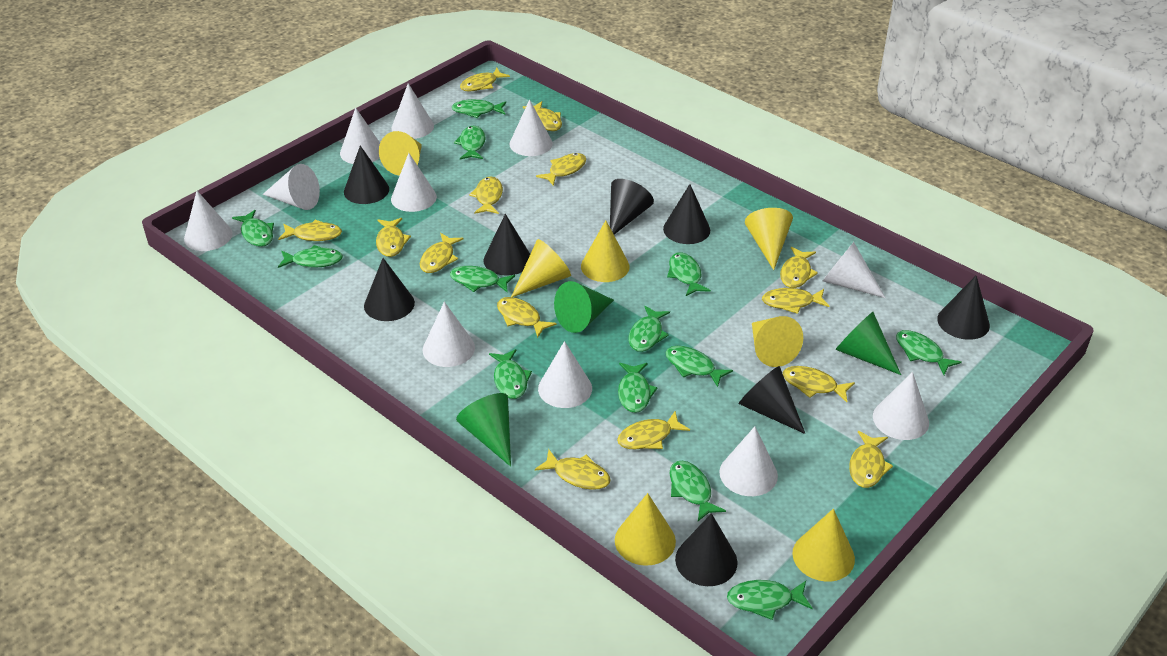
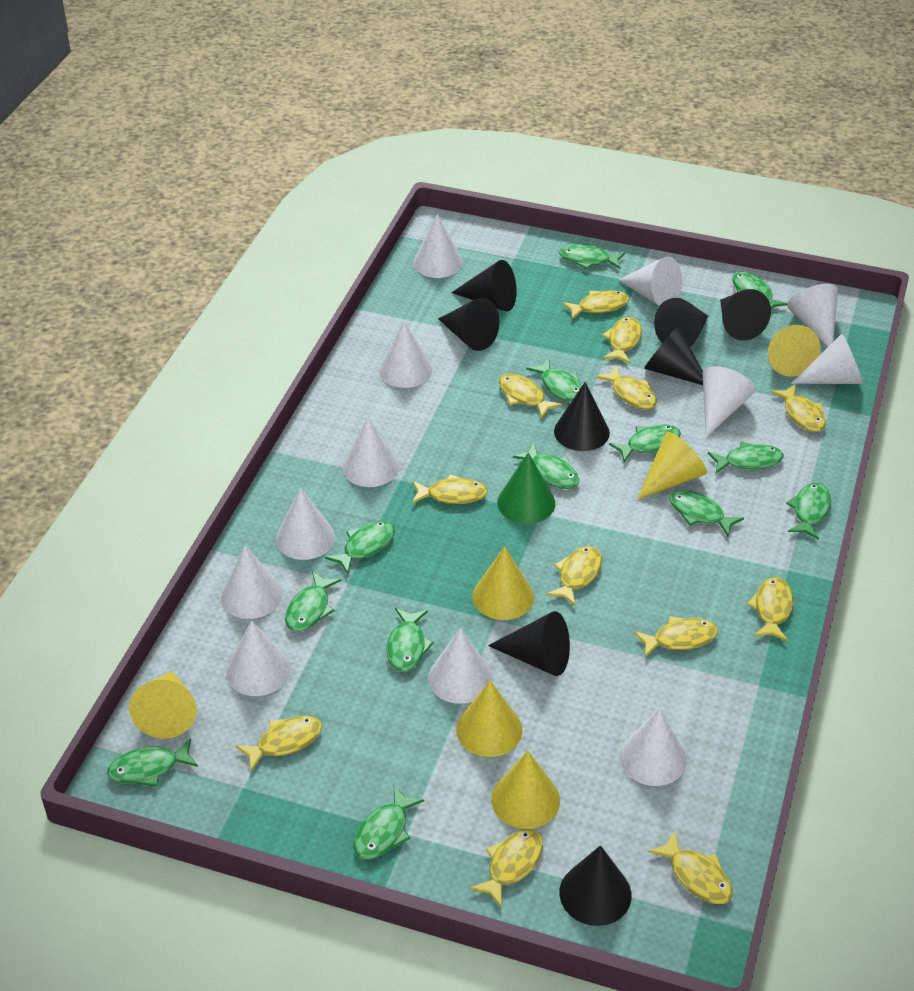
green cone: [456,393,511,467] [554,281,614,333] [835,312,901,375] = 3 -> [497,452,555,524] = 1
white cone: [184,191,233,251] [263,164,320,210] [340,108,380,164] [391,153,437,212] [392,83,434,139] [423,302,475,367] [509,100,553,156] [538,341,592,408] [719,426,778,496] [823,242,885,298] [873,372,929,440] = 11 -> [221,545,283,619] [226,620,291,696] [276,487,335,560] [342,417,399,487] [379,321,432,388] [413,214,463,278] [428,628,493,704] [619,256,682,306] [619,708,687,786] [703,366,755,437] [787,284,838,347] [791,334,863,384] = 12
yellow cone: [379,131,422,176] [511,239,571,297] [581,220,630,282] [615,493,676,566] [745,208,793,270] [752,316,803,367] [793,509,855,582] = 7 -> [129,671,197,739] [456,680,523,757] [472,546,534,620] [491,751,560,829] [637,432,707,500] [768,325,821,377] = 6
yellow fish: [278,220,342,241] [376,218,411,257] [420,233,463,273] [460,68,510,91] [469,177,503,214] [497,297,557,338] [523,101,562,131] [535,449,611,490] [536,153,586,186] [617,411,690,449] [762,288,829,314] [780,247,818,288] [783,366,855,402] [849,431,893,488] = 14 -> [235,716,322,771] [412,474,488,504] [470,829,543,907] [499,374,562,419] [546,546,602,606] [562,290,629,319] [596,366,657,409] [602,317,642,363] [634,616,718,657] [648,830,733,904] [747,577,793,642] [771,384,826,432] = 12

